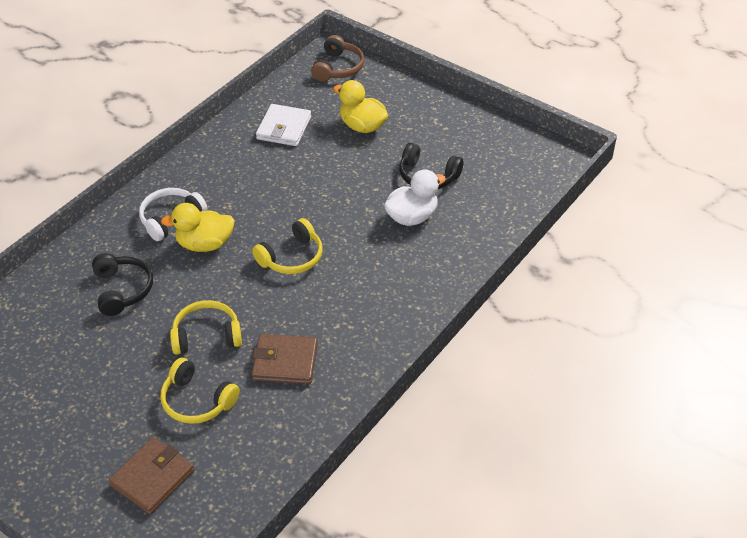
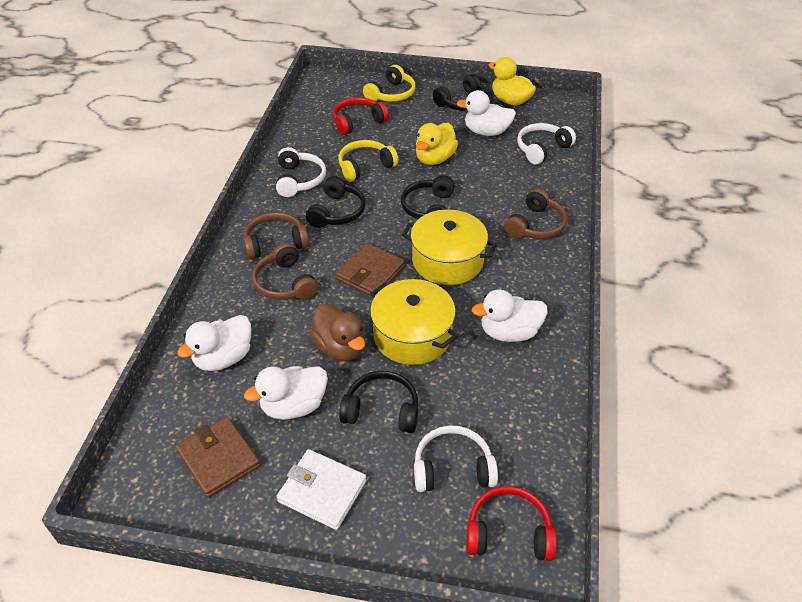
black headphones: [92,253,153,316] [399,143,463,189] = 2 -> [306,176,365,228] [339,371,418,433] [401,175,455,219] [433,74,487,110] = 4
brown duck: none = 0 -> [310,303,365,361] = 1
brown headphones: [311,35,364,82] = 1 -> [243,212,309,259] [252,243,318,300] [504,189,567,239] = 3
red headphones: none = 0 -> [333,97,389,135] [466,486,557,561] = 2
white duck: [384,169,446,226] = 1 -> [177,315,251,371] [244,366,328,420] [457,90,516,136] [472,290,547,342] = 4
white headphones: [139,188,208,241] = 1 -> [276,147,326,197] [414,425,498,492] [517,123,576,165] = 3
yellow headphones: [161,358,240,424] [170,300,242,355] [252,218,323,274] = 3 -> [338,140,398,182] [363,65,416,102] = 2
yellow pot: none = 0 -> [370,279,458,365] [402,209,497,285] = 2

